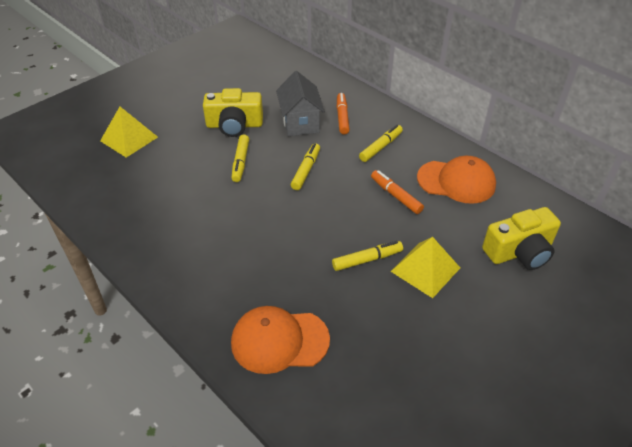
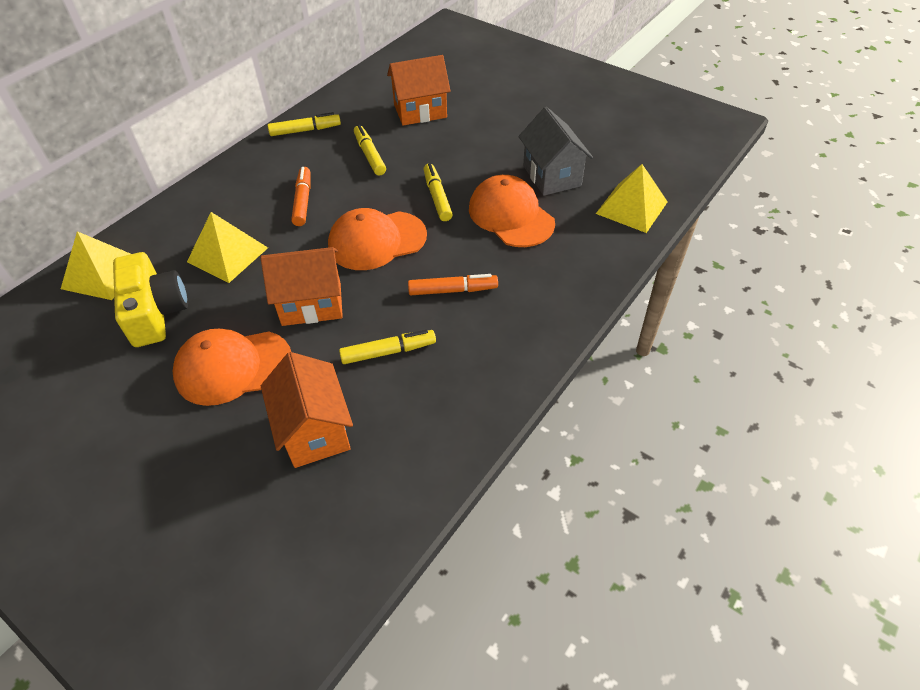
orange cap: [231,306,330,374] [417,156,496,204] = 2 -> [173,329,291,406] [328,208,427,270] [469,175,555,247] = 3
orange house: none = 0 -> [261,247,343,326] [261,352,353,468] [387,55,451,126] = 3
yellow camera: [203,88,263,137] [482,207,561,270] = 2 -> [113,252,188,347] = 1
yellow pyramid: [100,107,158,158] [390,237,460,298] = 2 -> [61,231,130,300] [187,212,268,283] [596,164,668,233] = 3

